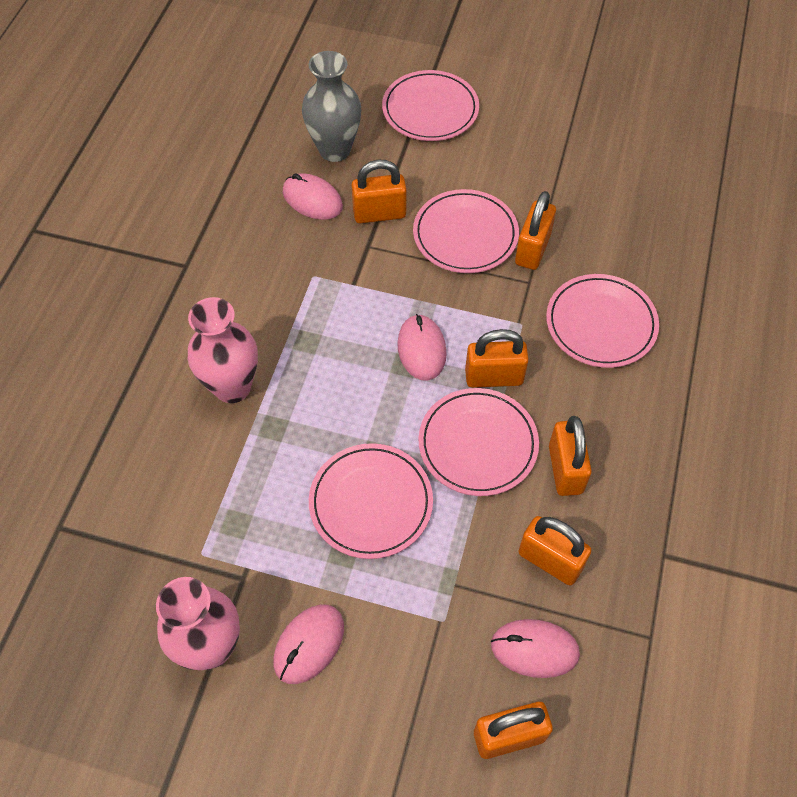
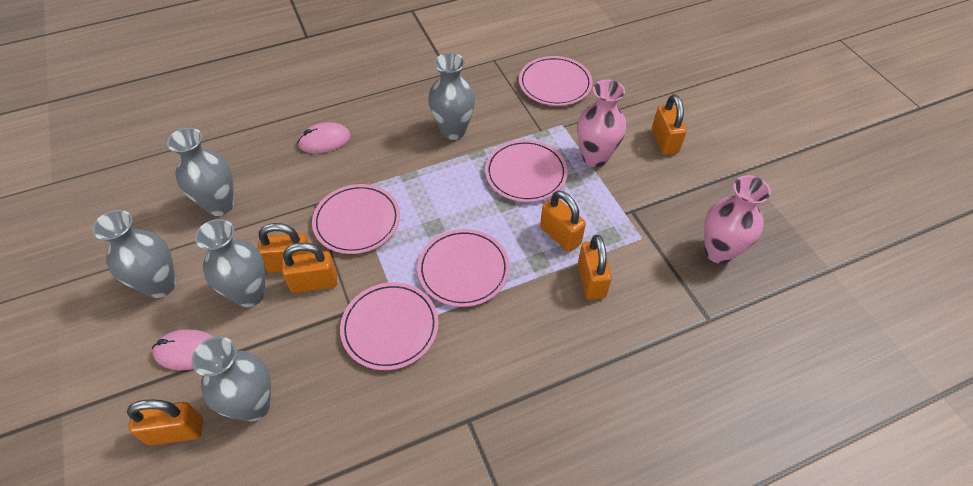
grey vase: [302,51,362,162] = 1 -> [92,210,176,298] [167,128,234,216] [192,337,271,422] [195,219,265,307] [428,53,475,140] = 5
pink mouse: [273,604,344,684] [283,173,343,220] [397,314,447,381] [491,619,580,678] = 4 -> [152,329,214,370] [297,122,351,153] = 2

